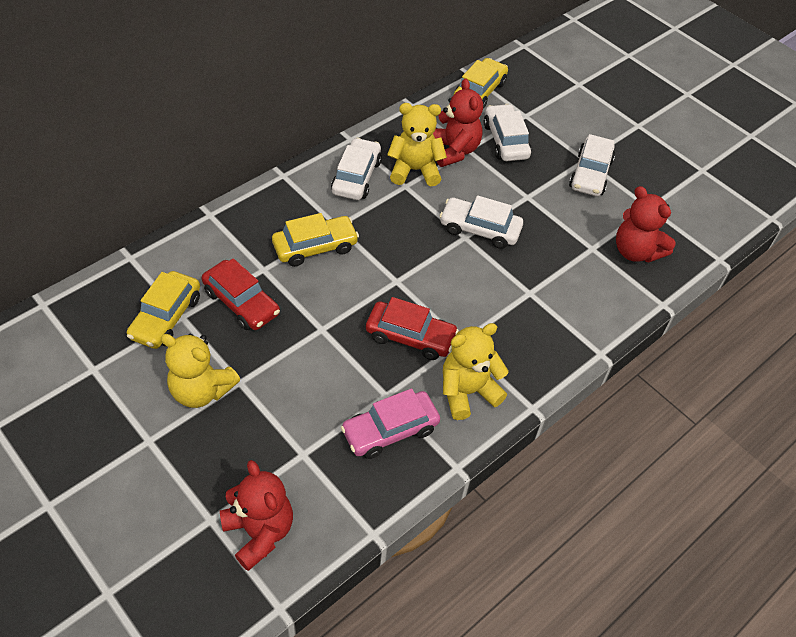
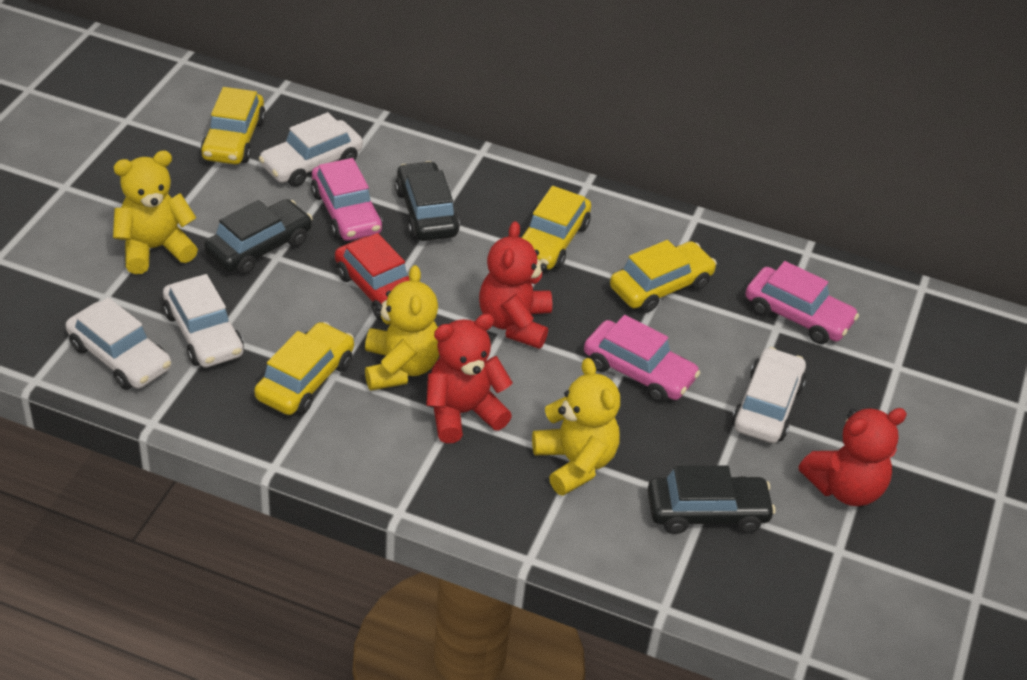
black car: none = 0 -> [204,199,313,275] [395,161,460,241] [648,466,776,534] = 3
pink car: [341,388,440,459] = 1 -> [311,158,383,241] [584,315,700,403] [745,261,859,344] = 3
red car: [202,258,280,330] [366,297,459,360] = 2 -> [335,233,410,321] = 1
yellow car: [127,271,200,349] [272,213,359,267] [454,58,508,109] = 3 -> [200,87,266,164] [254,322,354,415] [520,186,591,270] [610,240,717,313] = 4

